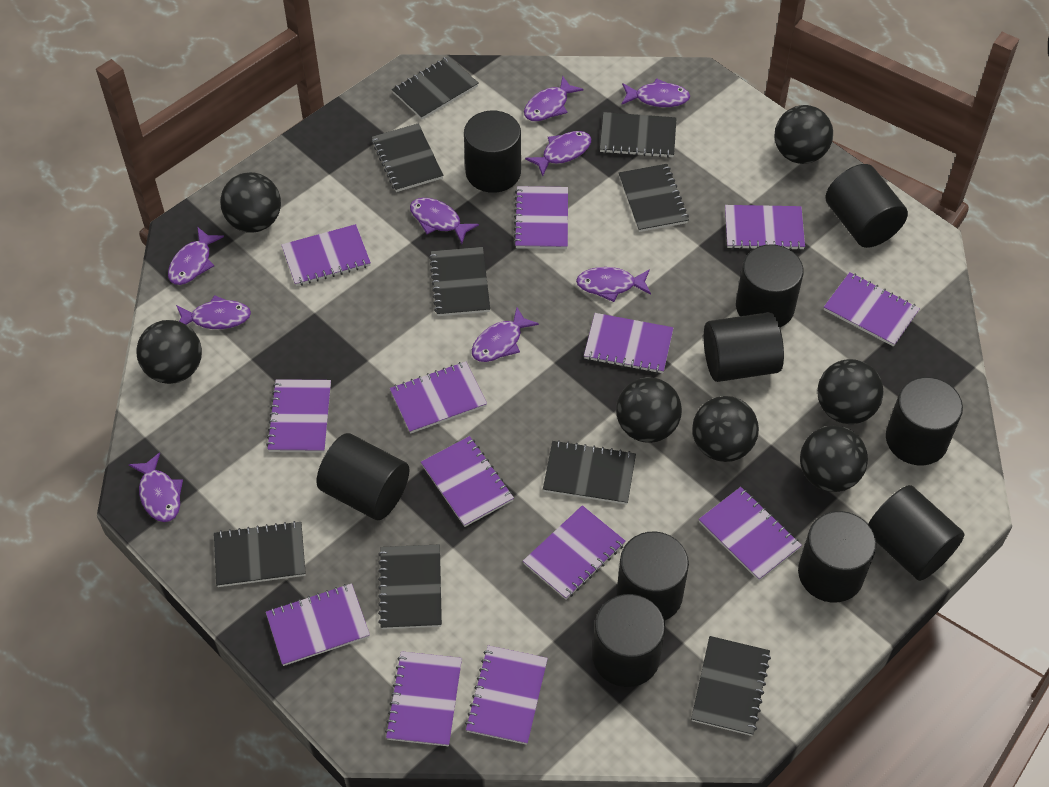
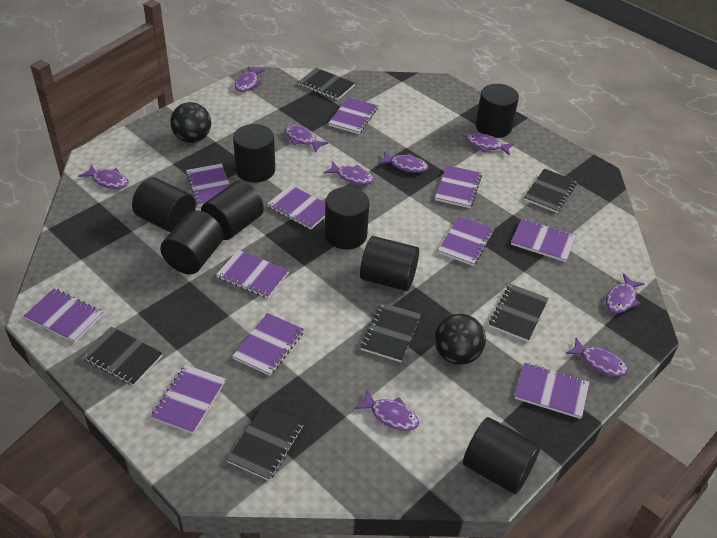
black ball: [136,320,202,384] [220,172,281,233] [616,377,682,443] [692,396,759,462] [774,105,833,164] [800,425,868,492] [817,359,884,424] = 7 -> [170,102,211,143] [435,314,486,365] = 2
black cylinder: [316,433,409,520] [464,110,521,193] [592,594,665,687] [617,531,689,621] [704,312,784,382] [736,244,804,327] [798,511,876,603] [826,164,908,248] [868,485,965,581] [886,377,963,465] = 10 -> [132,177,196,233] [160,210,224,274] [201,180,264,240] [233,124,275,183] [325,187,370,249] [360,236,419,291] [463,417,541,494] [476,84,519,138] = 8
black notebook: [214,521,306,587] [372,123,443,192] [378,544,442,629] [392,56,478,119] [429,247,490,316] [543,440,636,505] [600,112,676,158] [619,164,689,232] [691,636,771,736] = 9 -> [81,326,163,386] [226,405,304,481] [299,68,355,100] [360,302,421,362] [489,284,549,342] [524,168,577,213] = 6
purple notebook: [266,379,331,453] [266,583,370,666] [281,224,371,286] [385,651,462,746] [390,361,487,434] [421,436,514,527] [465,645,548,745] [513,186,568,249] [523,505,626,600] [584,313,674,373] [699,487,802,581] [725,205,805,250] [824,272,920,347] = 13 -> [24,288,103,343] [151,365,226,434] [186,163,230,207] [216,250,289,298] [232,313,304,376] [267,185,325,230] [329,97,378,134] [435,165,482,208] [438,216,494,266] [511,219,576,262] [515,363,589,419] = 11

